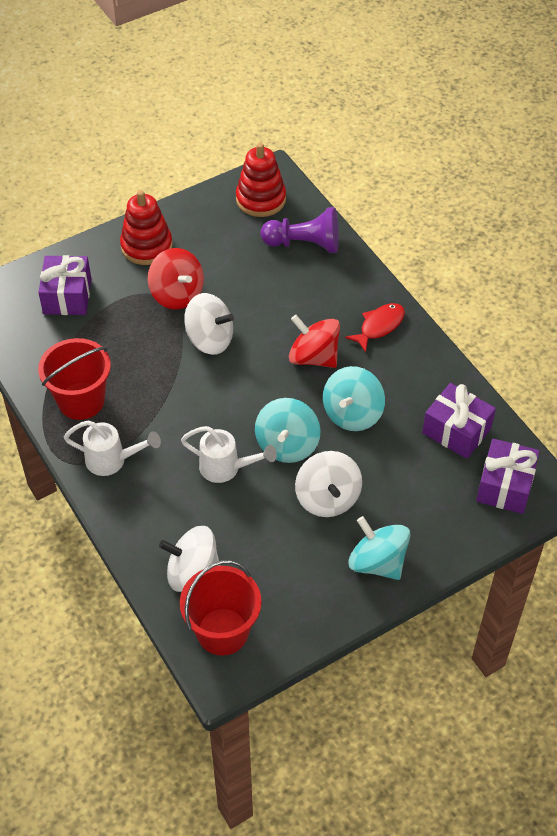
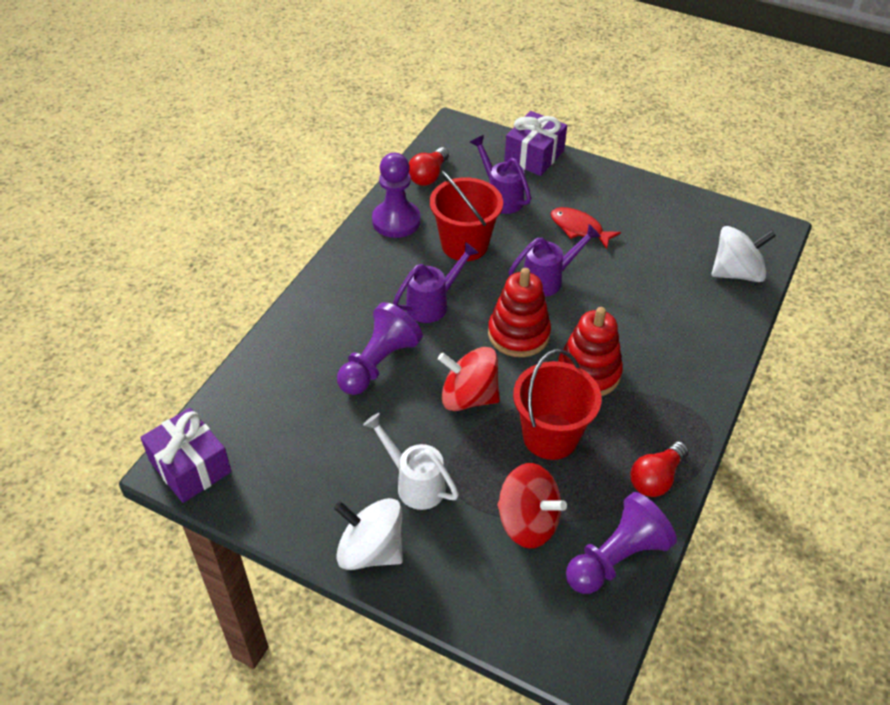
purple gift: [38,255,91,315] [422,383,496,459] [476,438,540,514] = 3 -> [140,408,232,503] [504,111,567,176] = 2
purple pawn: [261,207,339,253] = 1 -> [337,302,423,395] [372,153,421,238] [566,492,677,594] = 3
purple watering can: none = 0 -> [393,242,479,323] [470,135,531,214] [509,224,601,297] = 3
red light bulb: none = 0 -> [409,147,449,186] [631,441,689,497] = 2
turquoise spinning top: [255,398,321,463] [323,366,385,431] [348,516,411,580] = 3 -> none = 0
white spinning top: [159,526,220,592] [184,293,234,355] [295,451,362,517] = 3 -> [334,498,403,570] [712,226,776,282] = 2
white watering can: [63,420,161,476] [181,426,277,483] = 2 -> [363,413,459,510] = 1

